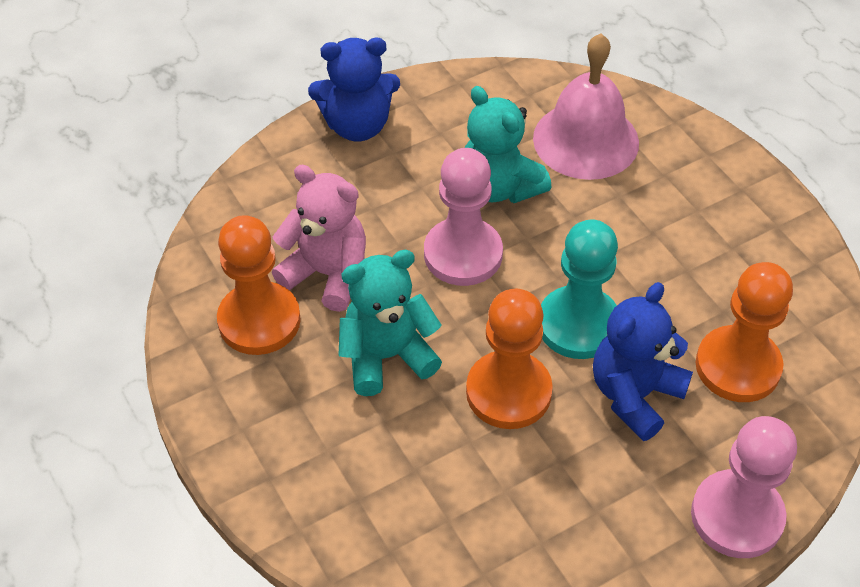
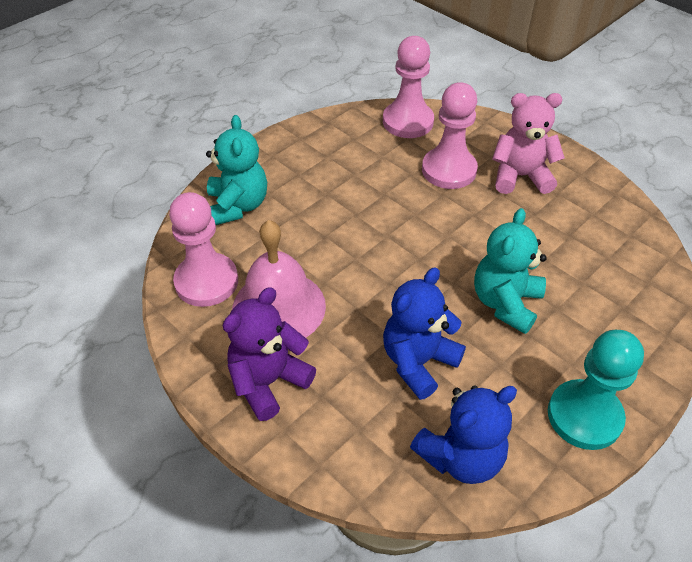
orange pawn: [217,215,301,355] [466,288,553,429] [696,262,793,402] = 3 -> none = 0
pink pawn: [424,148,503,286] [691,416,797,558] = 2 -> [169,192,238,307] [383,36,434,138] [422,82,478,189] = 3
purple teddy bear: none = 0 -> [223,287,316,421] = 1

